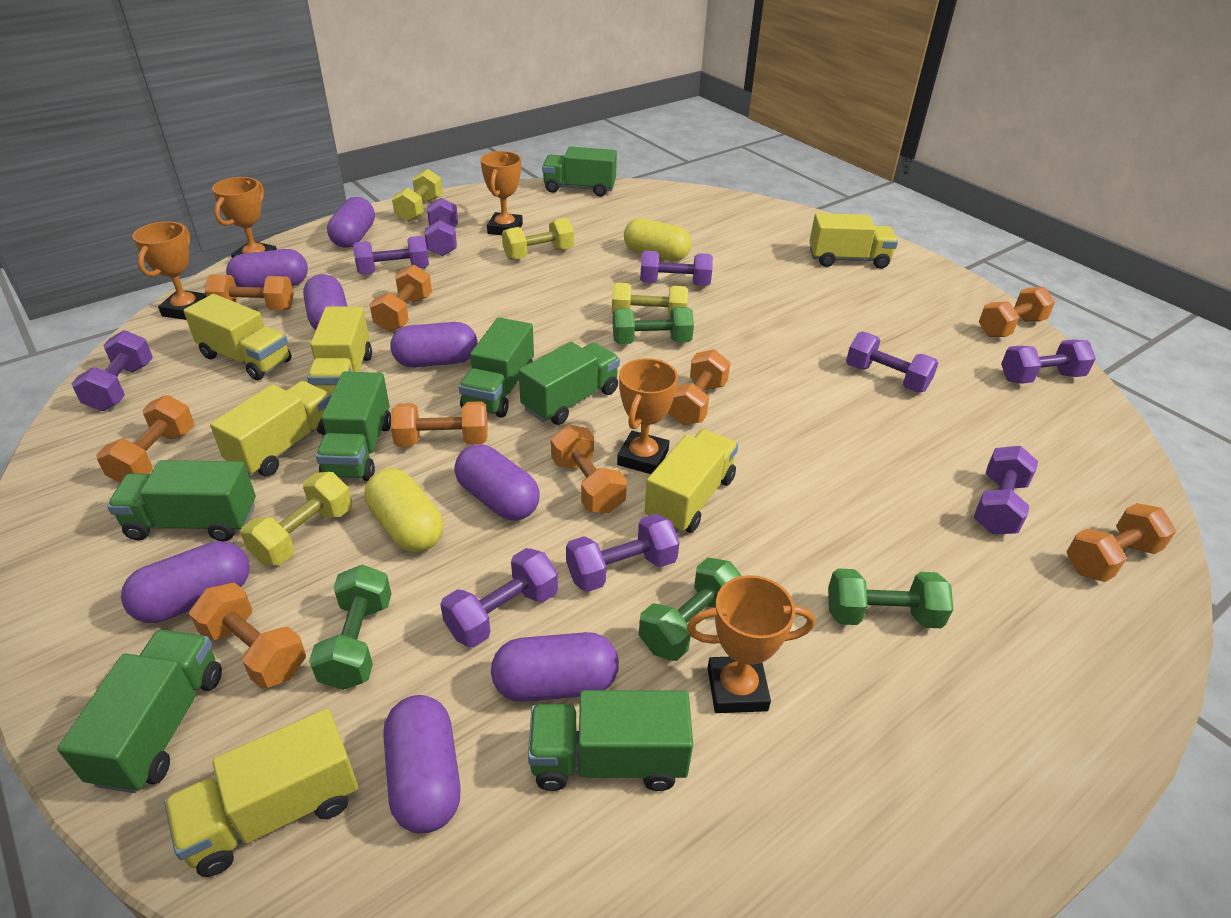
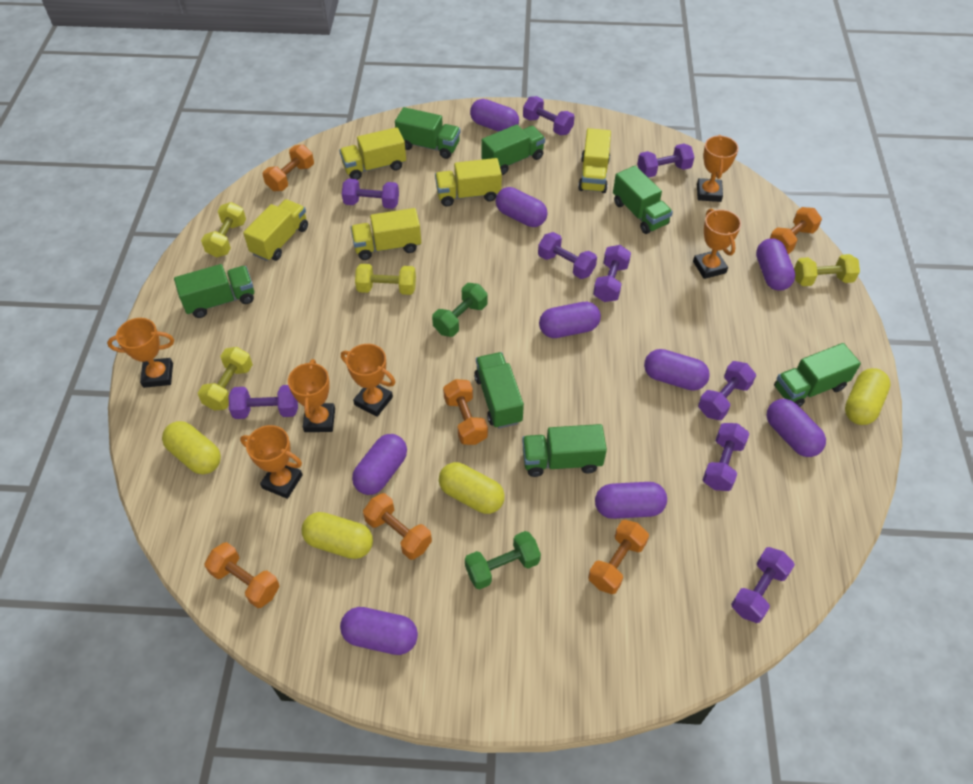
green dumbbell: [309,565,391,690] [613,307,694,344] [639,558,742,661] [828,569,953,628] = 4 -> [432,283,488,337] [465,531,541,590] = 2
orange dumbbell: [96,395,194,483] [189,582,306,689] [205,274,294,310] [370,265,432,332] [391,401,488,447] [551,425,627,514] [668,349,730,425] [979,287,1055,337] [1067,503,1176,582] = 9 -> [204,542,280,608] [263,144,314,191] [363,493,432,560] [443,379,488,445] [588,520,649,594] [770,207,822,254] = 6
orange trophy: [132,221,206,320] [212,177,277,258] [480,151,523,235] [617,358,678,474] [687,575,815,713] = 5 -> [107,318,174,388] [240,425,303,499] [288,359,335,432] [341,344,396,417] [693,209,741,279] [697,135,739,202] = 6
purple capsule: [121,541,250,623] [226,249,308,287] [303,274,348,330] [327,197,375,248] [384,695,461,833] [390,322,477,368] [454,444,540,521] [491,632,619,702] = 8 -> [340,607,418,655] [352,434,407,495] [470,99,519,132] [496,187,548,227] [539,302,601,338] [595,482,667,519] [644,349,710,391] [756,238,795,291] [767,399,826,457] = 9
yellow capsule: [364,468,443,553] [624,218,691,261] = 2 -> [162,421,221,474] [302,512,373,559] [439,462,505,514] [845,368,891,425] = 4
yellow truck: [164,709,358,877] [183,294,292,380] [210,381,331,476] [307,306,372,395] [645,429,738,533] [809,213,898,269] = 6 -> [243,199,308,261] [339,127,406,180] [351,208,421,260] [435,158,502,207] [578,128,611,193] = 5

